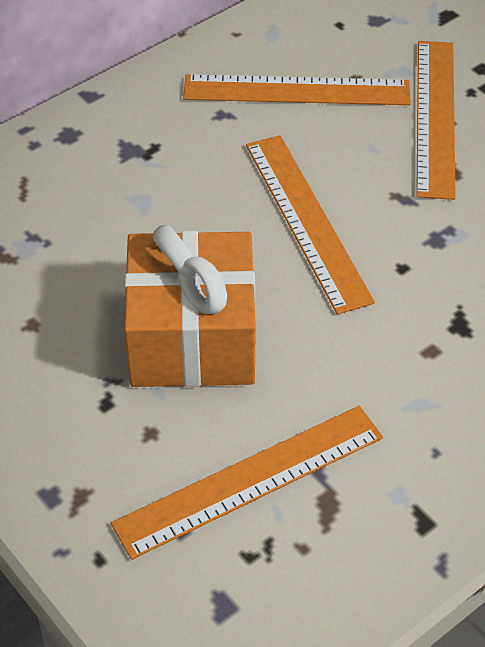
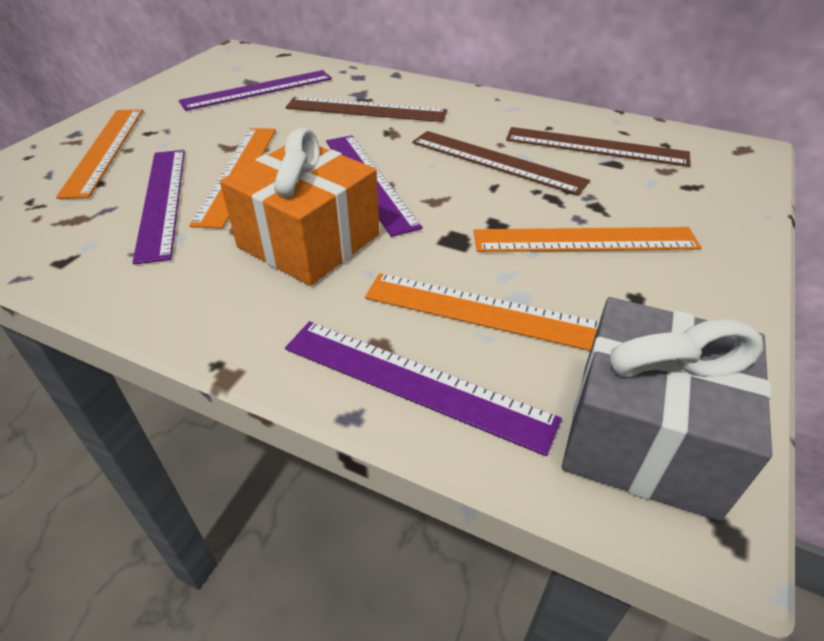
brown ruler: none = 0 -> [286,97,447,122] [412,131,590,195] [506,127,691,167] = 3
grey gift: none = 0 -> [562,297,772,521] = 1
purple ruler: none = 0 -> [132,150,185,265] [179,70,332,111] [285,321,562,456] [326,135,423,237] = 4

